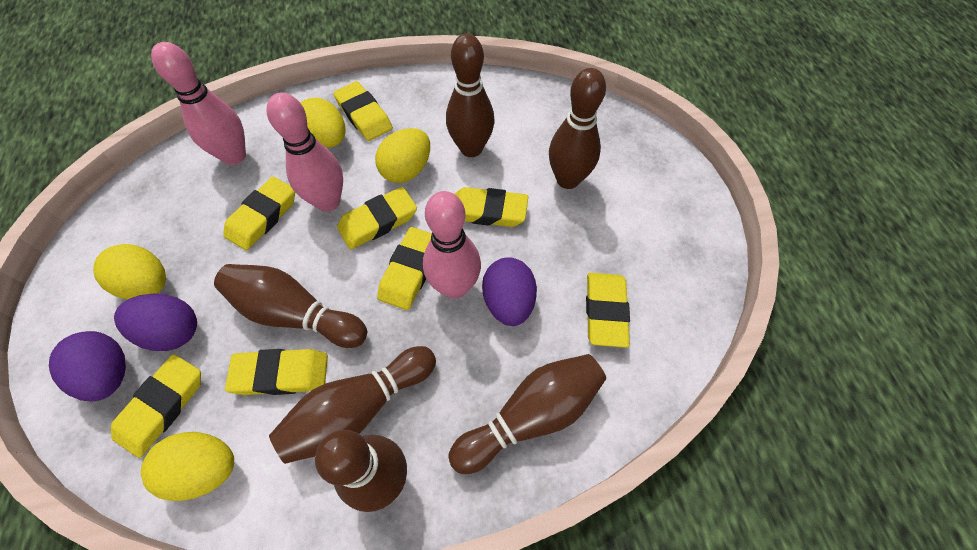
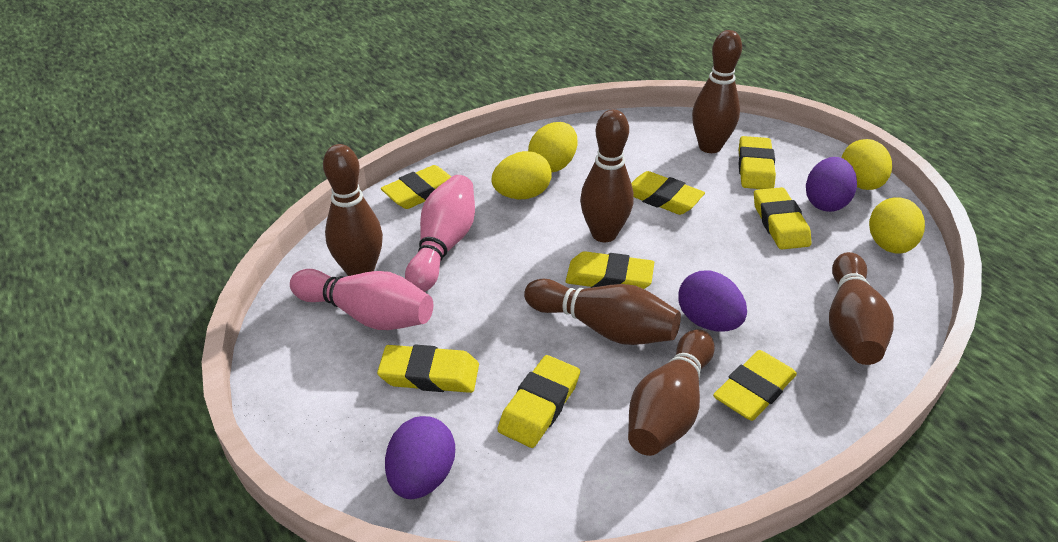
pink bowling pin: [151,42,246,165] [266,92,343,212] [423,191,481,299] = 3 -> [290,269,433,330] [405,175,475,292] = 2

